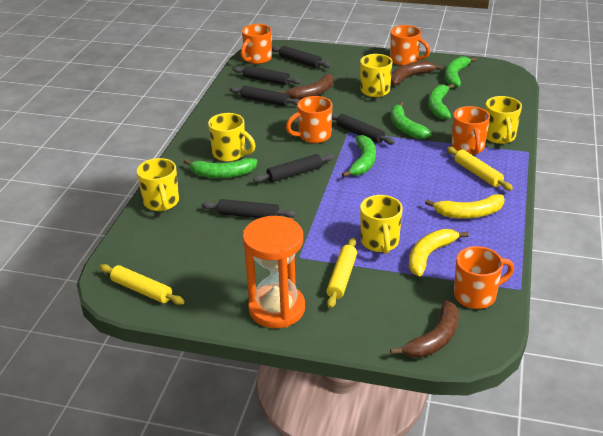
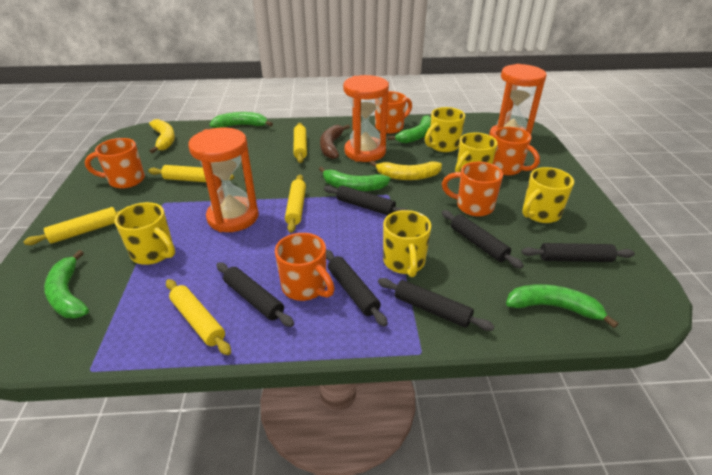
brown banana: [278,74,333,100] [390,300,459,358] [391,61,443,85] = 3 -> [320,124,350,159] = 1
orange hourglass: [243,216,305,328] = 1 -> [188,128,259,232] [343,75,389,162] [489,64,547,137] = 3
yellow rolling pin: [99,264,185,305] [326,238,357,308] [447,147,513,191] = 3 -> [23,206,128,245] [148,165,234,182] [166,279,231,355] [285,175,306,233] [294,123,307,163] = 5

